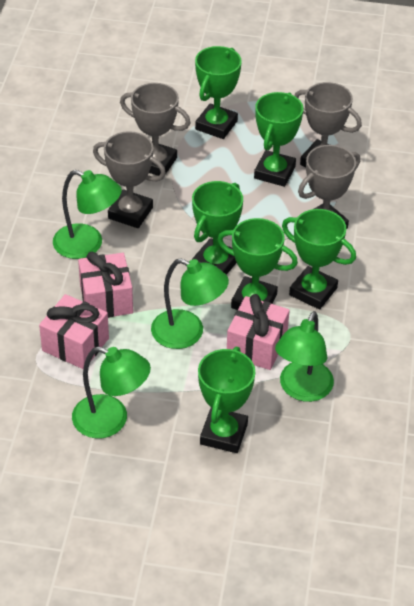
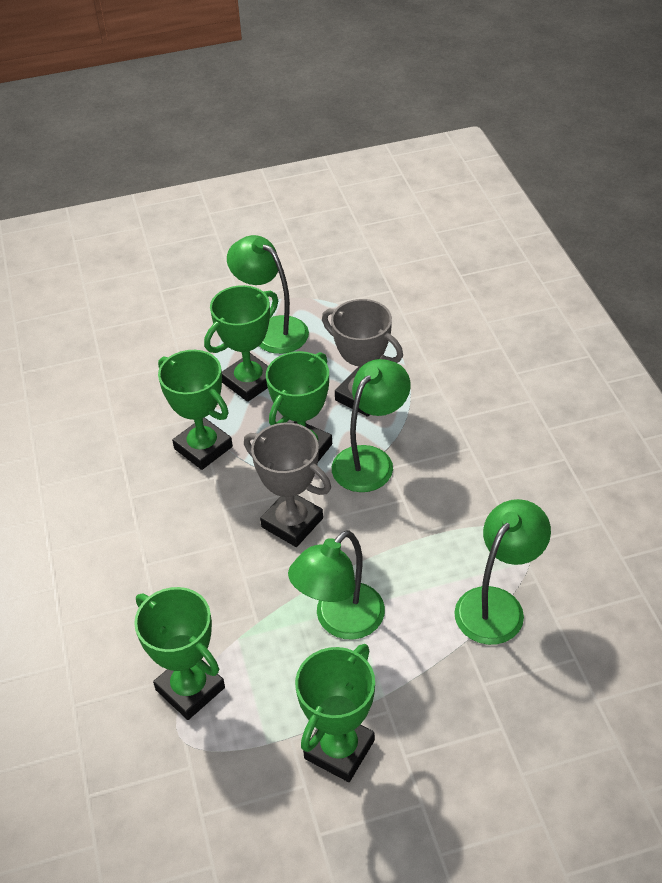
green trophy: [192,181,243,275] [195,46,242,139] [198,347,255,453] [218,218,298,310] [254,92,303,187] [282,209,356,310] = 6 -> [134,587,225,720] [158,350,233,470] [204,285,278,402] [266,351,332,462] [295,644,375,782] = 5
grey trophy: [93,131,166,228] [120,83,190,176] [295,82,362,167] [298,145,360,229] = 4 -> [244,422,331,547] [322,299,403,417] = 2
pink gift: [39,294,109,369] [78,252,133,318] [227,294,290,370] = 3 -> none = 0

